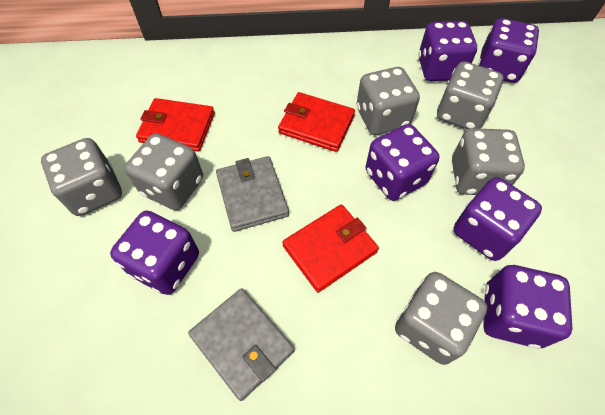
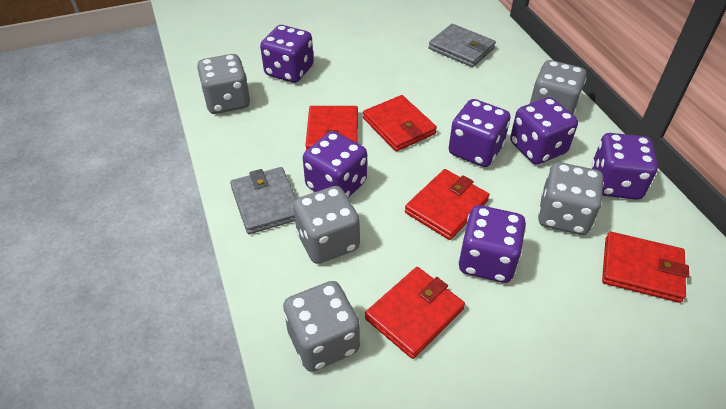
grey dice: [41,138,122,216] [125,133,203,210] [357,67,420,135] [395,272,487,365] [437,61,504,130] [452,128,525,195] = 6 -> [197,54,250,114] [283,281,360,372] [293,186,360,264] [530,60,586,115] [538,162,604,235] = 5
red wallet: [136,98,215,152] [278,92,355,152] [282,204,379,292] = 3 -> [305,106,358,150] [363,95,437,151] [365,267,465,359] [405,169,489,240] [602,232,689,303] = 5

